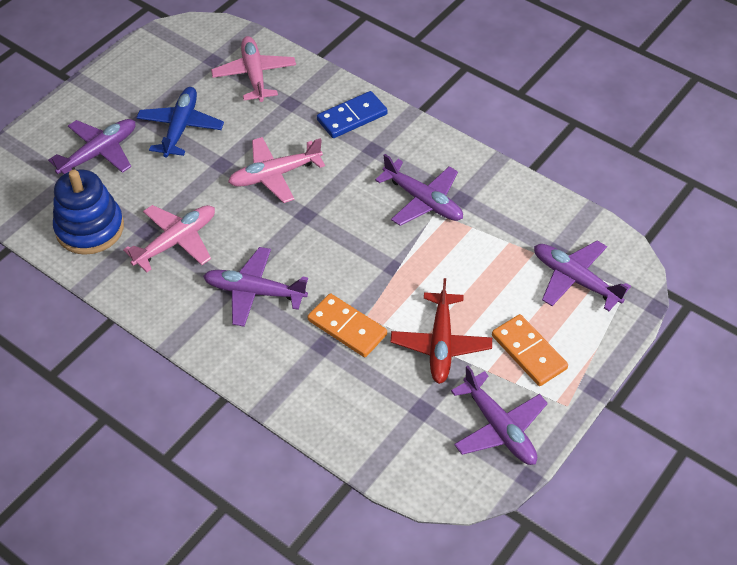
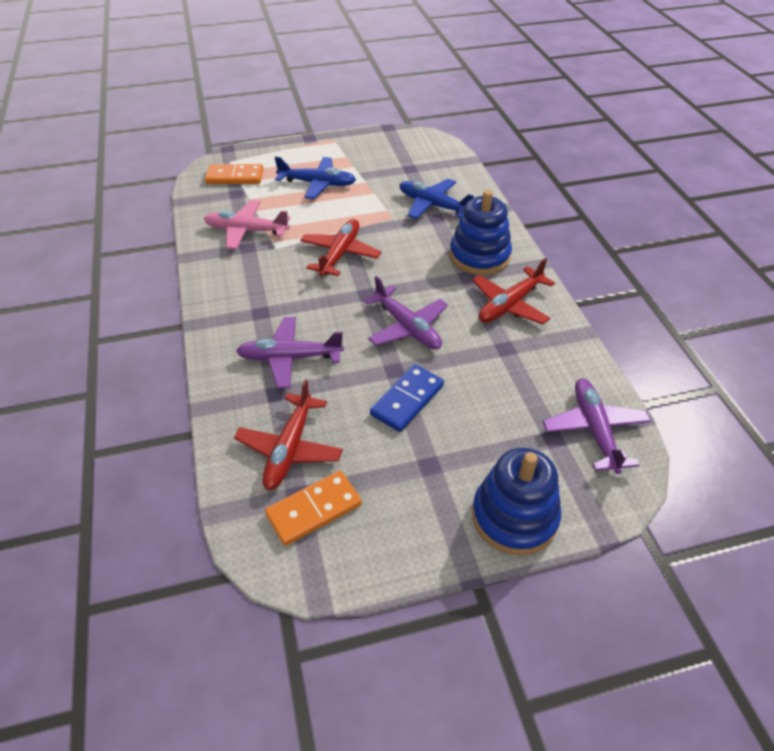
blue plane: [136,87,224,158] = 1 -> [275,156,356,199] [399,179,474,219] = 2
blue stacking toy: [53,170,124,255] = 1 -> [450,190,512,275] [472,448,561,555] = 2
pink plane: [123,205,215,273] [211,36,296,102] [228,137,325,203] = 3 -> [204,200,290,249] = 1
purple plane: [48,119,135,174] [203,247,308,327] [375,154,463,226] [451,365,548,465] [534,240,631,311] = 5 -> [236,317,344,389] [364,276,448,350] [543,379,651,474] = 3
red plane: [391,278,492,384] = 1 -> [234,379,343,490] [300,219,381,276] [472,258,555,324] = 3

